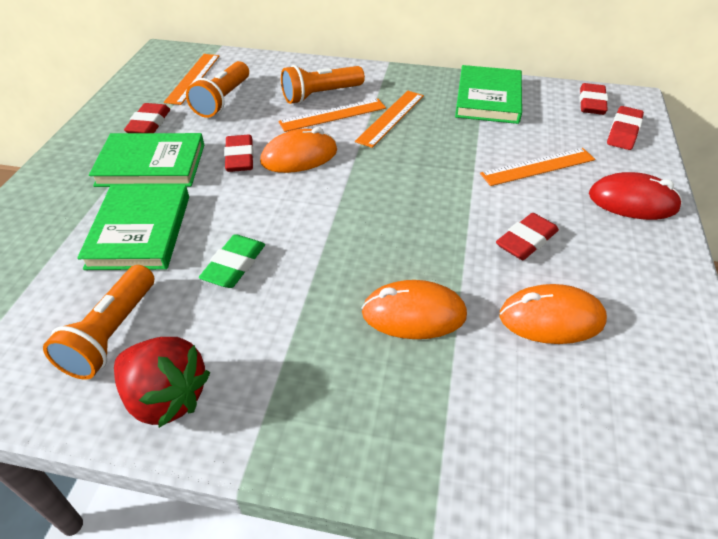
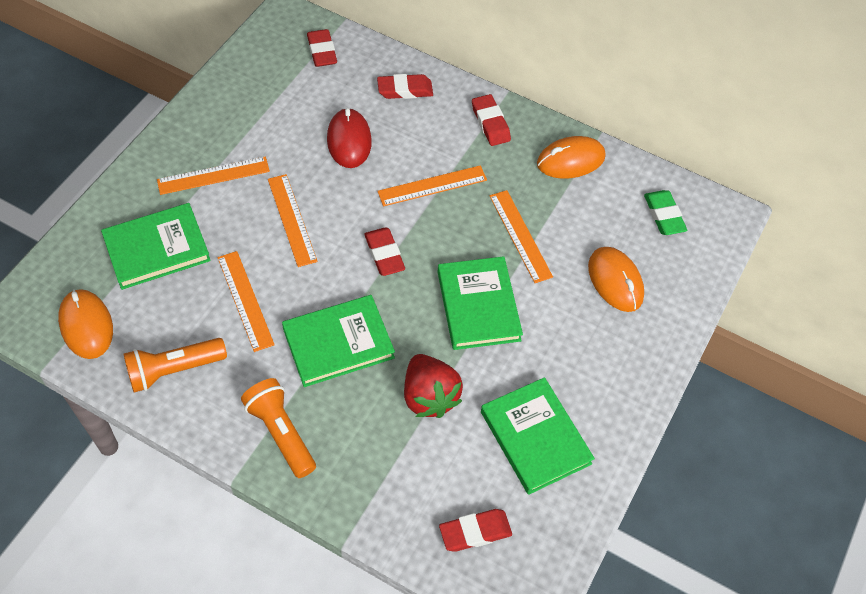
green book: [77,185,189,270] [89,133,204,187] [455,65,522,124] = 3 -> [101,203,211,290] [282,295,395,387] [438,256,523,350] [481,377,595,495] = 4
orange flashlight: [43,265,154,380] [186,61,249,118] [281,65,365,104] = 3 -> [124,338,227,393] [241,378,316,478] = 2
orange ruler: [164,54,219,105] [278,99,386,132] [355,91,424,148] [480,148,595,186] = 4 -> [157,157,270,195] [218,251,275,352] [268,174,318,267] [377,165,487,206] [490,190,553,283] = 5

